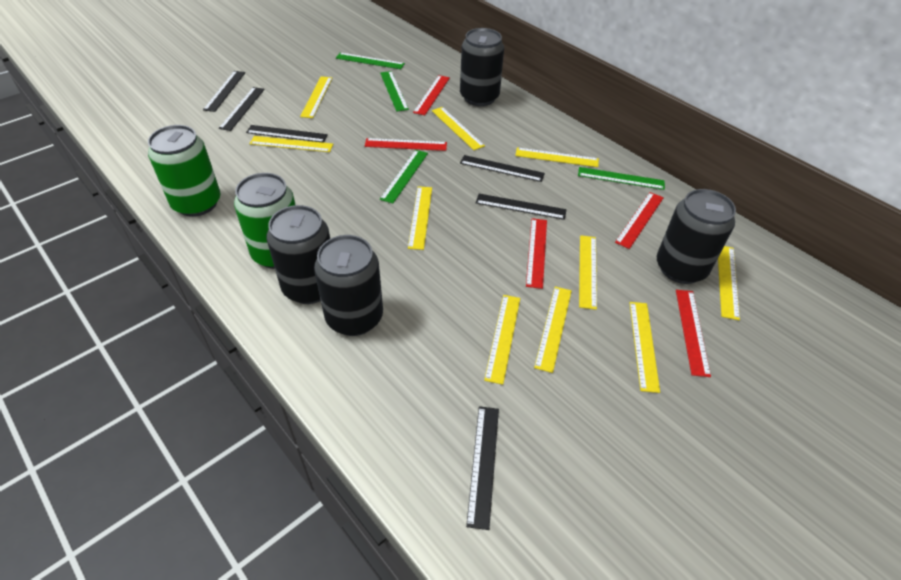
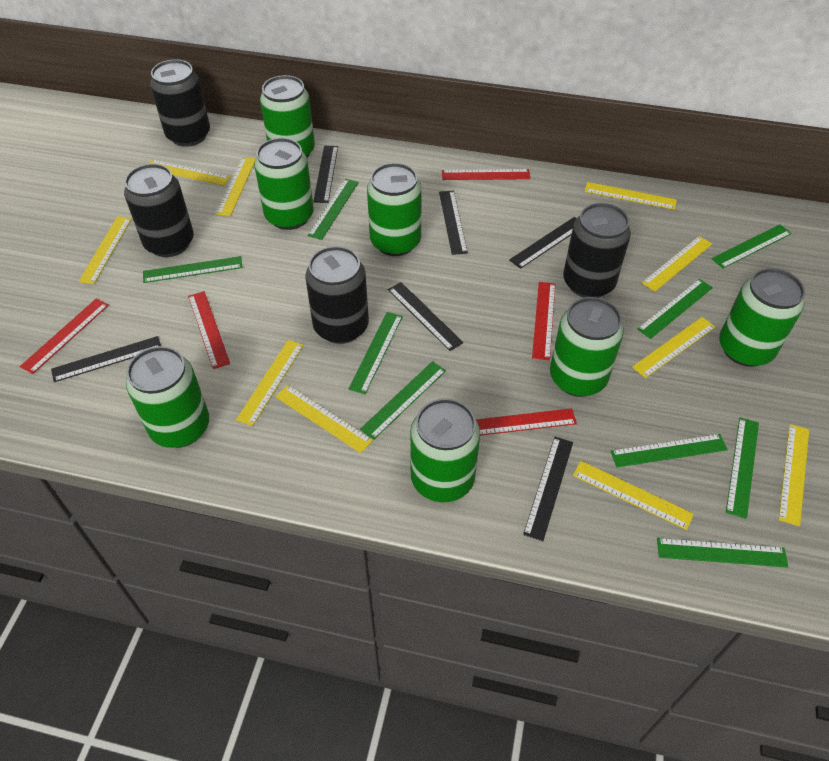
green can: [148,125,220,217] [234,173,295,269] = 2 -> [126,346,209,448] [254,138,314,230] [260,75,315,158] [367,163,422,256] [410,398,480,502] [550,297,624,397] [719,268,805,367] = 7
green ruler: [336,53,405,69] [380,71,409,112] [380,150,428,204] [578,167,665,190] = 4 -> [143,256,242,283] [308,179,359,240] [349,312,403,394] [360,361,446,440] [610,434,728,467] [637,279,713,339] [657,538,788,568] [712,224,792,268] [726,418,759,519] = 9

